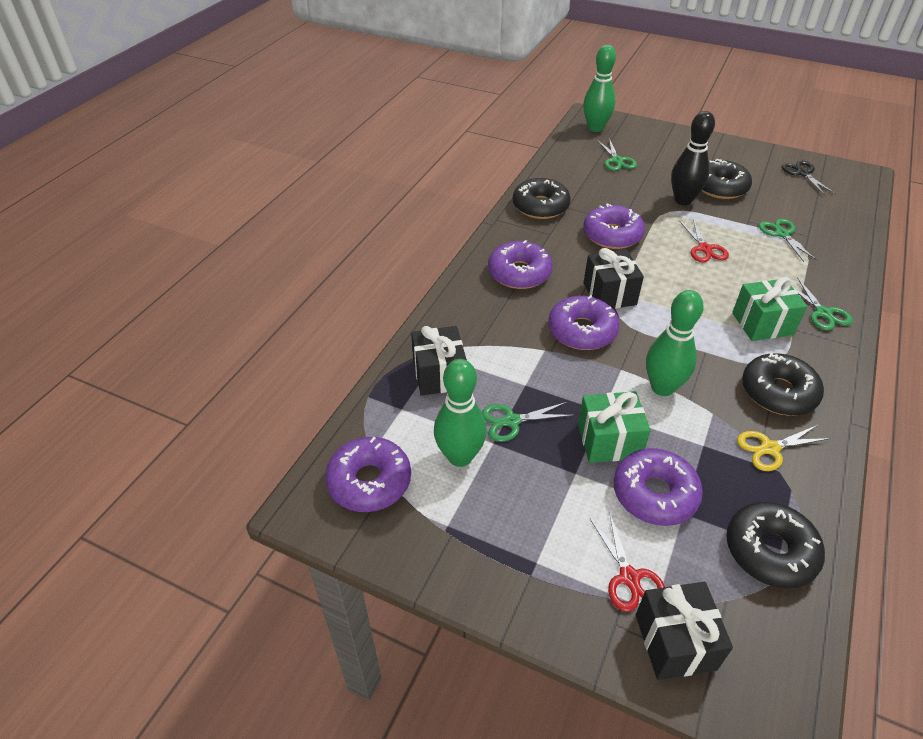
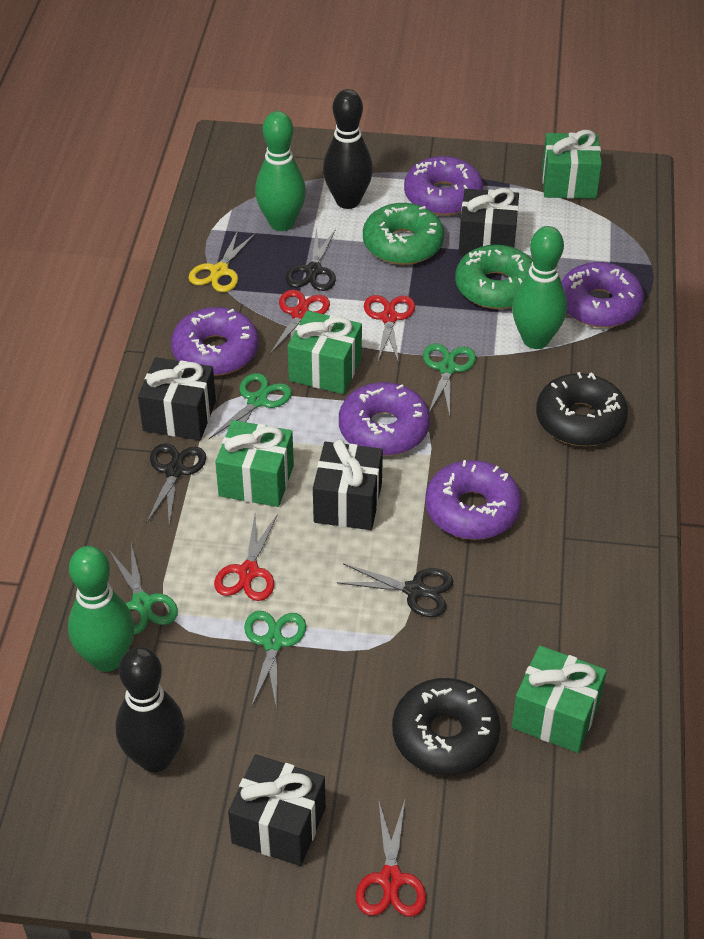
black bowling pin: [671,111,715,205] = 1 -> [115,647,185,772] [323,89,373,209] = 2
black donut: [513,178,571,219] [702,159,752,199] [726,501,825,589] [742,353,824,416] = 4 -> [392,678,501,775] [536,372,628,446] = 2
black gift: [411,326,467,396] [584,248,644,309] [636,582,733,680] = 3 -> [138,357,216,440] [228,754,326,866] [313,439,383,530] [459,188,519,256] = 4
black scissors: [782,161,836,196] = 1 -> [146,443,206,526] [285,228,336,291] [337,563,454,617] = 3
green donut: none = 0 -> [363,203,444,265] [455,245,533,309] = 2
green gift: [578,391,651,463] [732,277,808,341] = 2 -> [215,420,294,507] [287,310,362,394] [512,645,607,753] [542,130,602,199] = 4
red scissors: [590,512,665,612] [679,219,729,262] = 2 -> [214,514,278,601] [270,290,330,354] [356,799,426,917] [364,295,415,364] = 4

